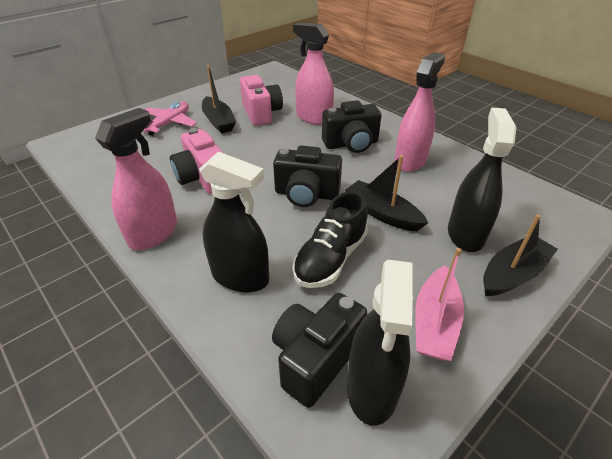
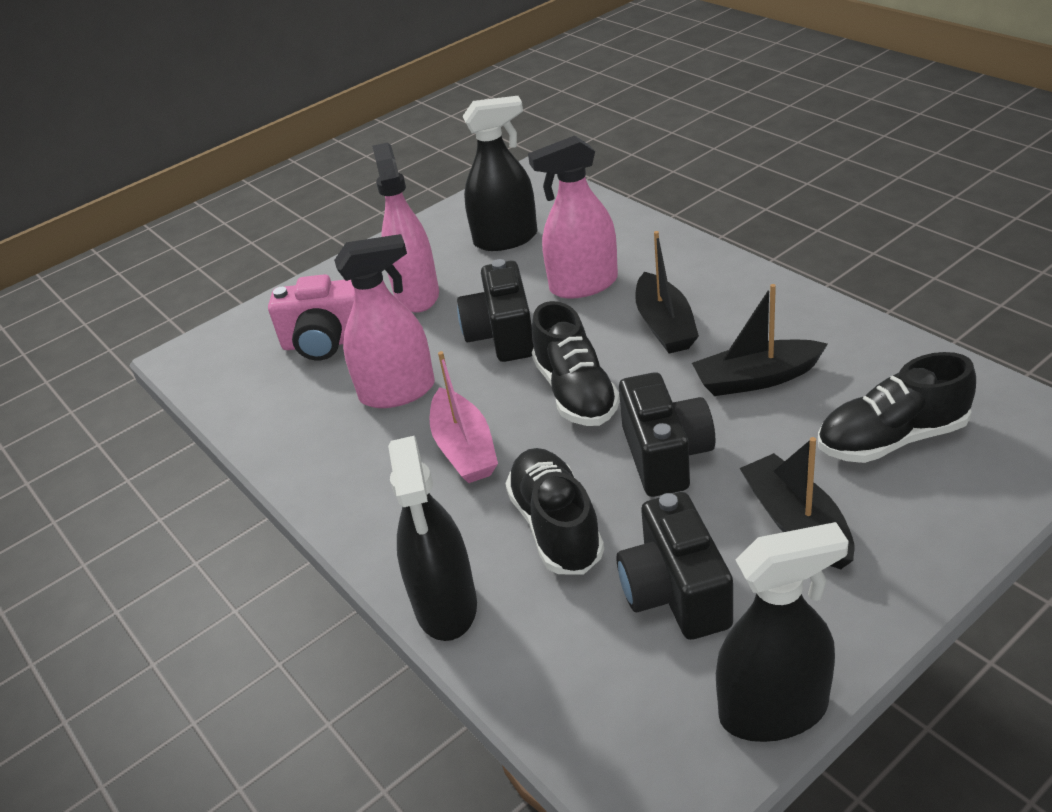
black shoe: [293,191,368,288] = 1 -> [505,448,604,575] [532,301,620,426] [818,352,976,463] = 3
pink camera: [170,128,223,194] [240,75,283,126] = 2 -> [268,274,355,360] = 1
pink plane: [143,102,197,136] = 1 -> none = 0

